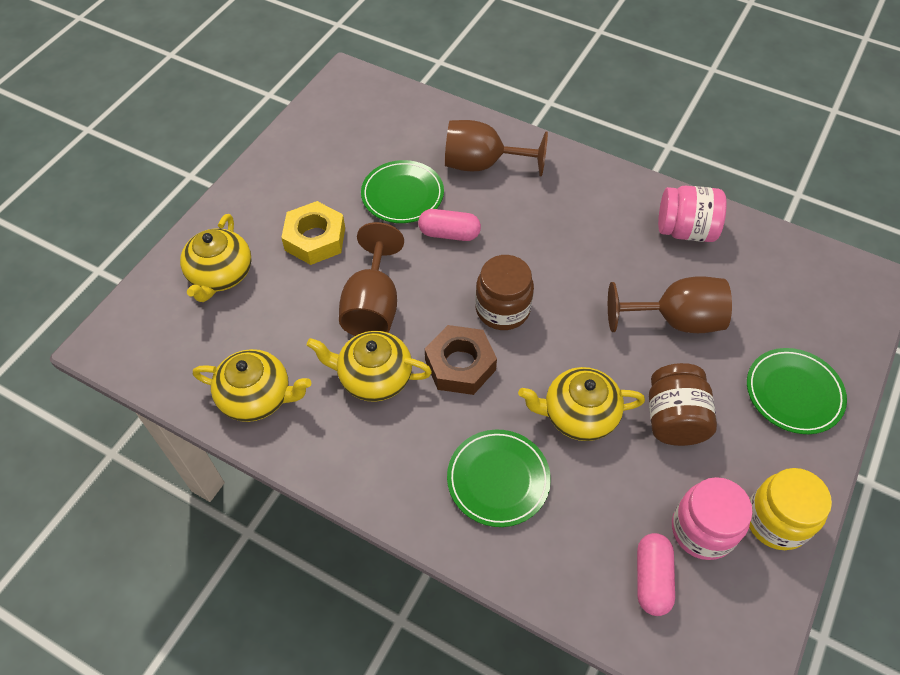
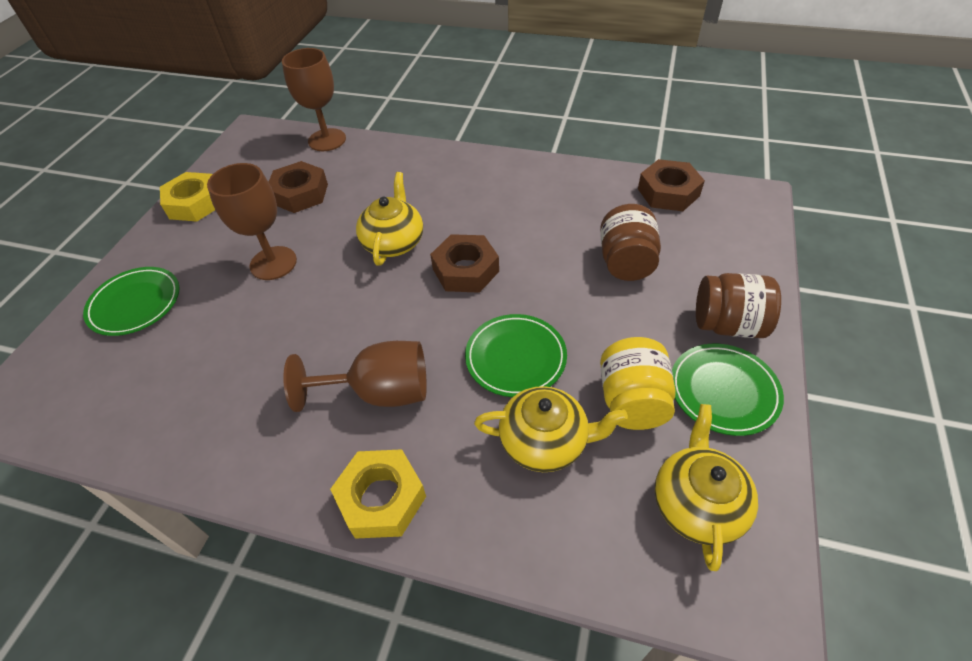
brown nut: [425,325,497,395] = 1 -> [269,161,328,213] [430,234,499,293] [638,159,705,211] = 3
pink capsule: [418,209,481,241] [637,533,675,616] = 2 -> none = 0
pink jar: [658,186,727,242] [672,477,753,560] = 2 -> none = 0
yellow nut: [281,201,345,265] = 1 -> [160,172,215,222] [330,449,426,539] = 2
yellow teapot: [180,214,251,302] [193,349,312,422] [307,331,432,402] [518,367,645,441] = 4 -> [356,172,423,266] [474,386,628,472] [655,404,758,571] = 3

